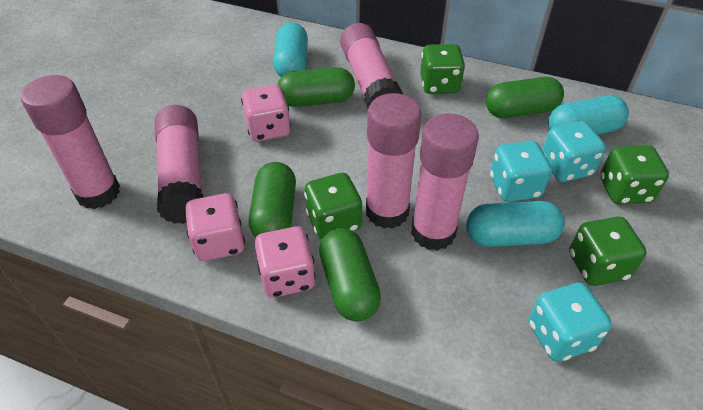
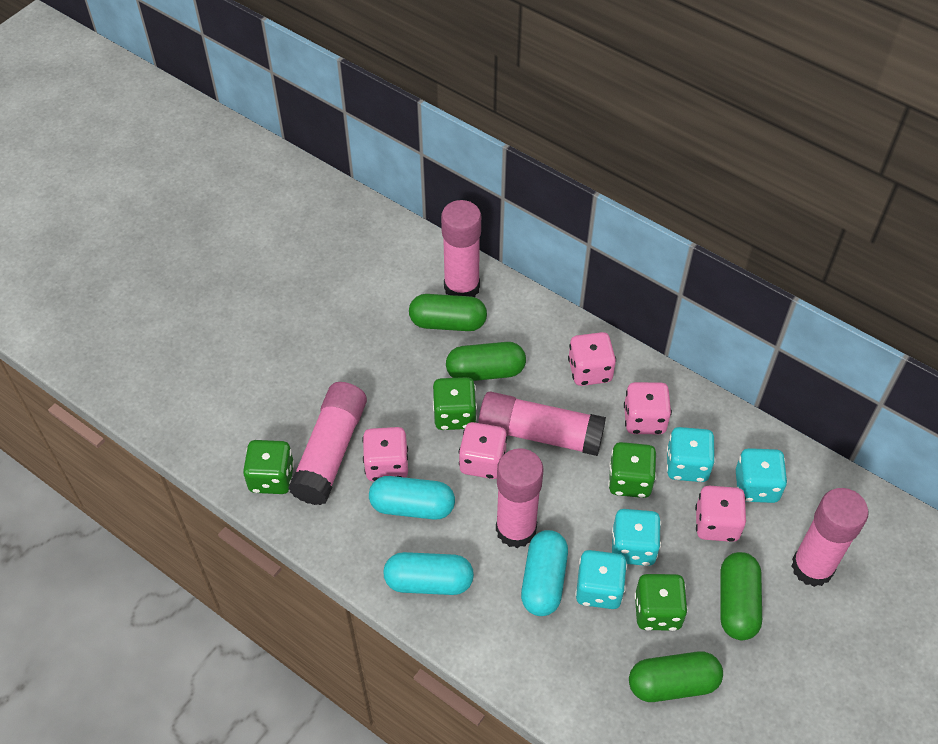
pink dice: [185,193,245,261] [241,85,291,142] [255,226,316,298] = 3 -> [362,427,408,481] [459,422,507,479] [568,332,616,386] [624,382,672,434] [695,486,746,542] = 5
turquoise dice: [490,141,552,202] [529,283,612,362] [542,121,606,182] = 3 -> [575,550,627,609] [612,509,661,566] [666,427,715,482] [736,448,788,503] = 4

